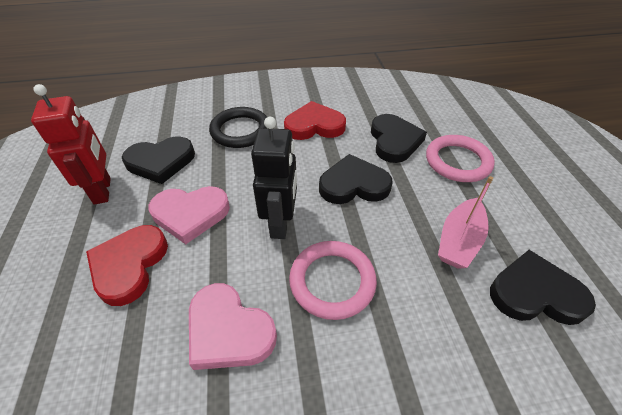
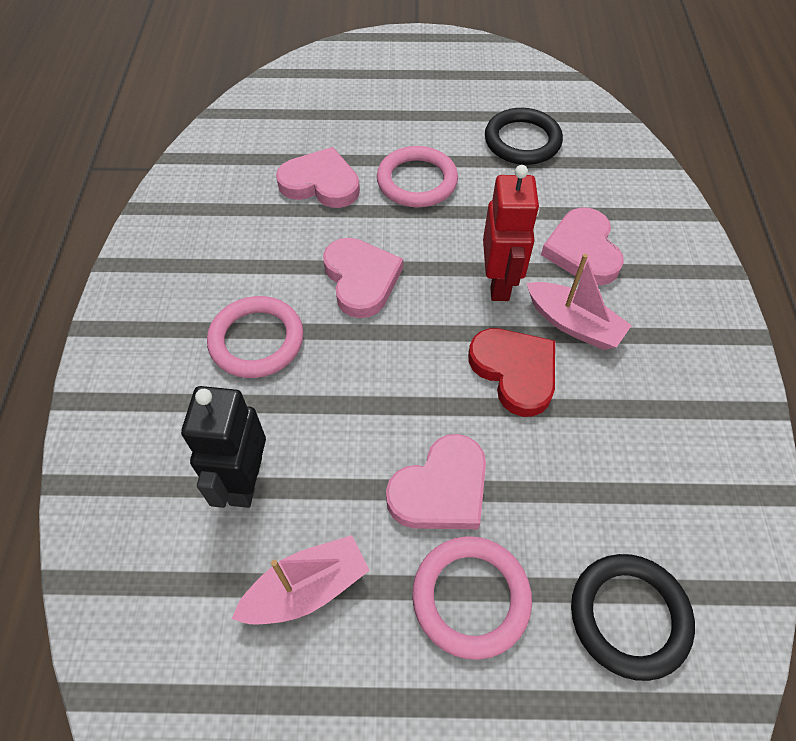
black heart: [122,136,195,184] [319,154,393,204] [371,114,427,163] [490,250,596,325] = 4 -> none = 0
black ring: [209,107,267,148] = 1 -> [485,108,563,165] [571,554,695,681] = 2
pink boat: [438,176,493,269] = 1 -> [232,535,370,624] [527,254,632,350] = 2
pink heart: [149,186,230,244] [189,283,277,370] = 2 -> [276,147,360,208] [323,238,403,318] [386,434,486,529] [541,207,624,285] = 4
pink ring: [289,241,377,320] [426,135,495,182] = 2 -> [207,296,304,378] [377,146,458,207] [412,536,532,660] = 3
red heart: [86,225,168,306] [284,101,346,140] = 2 -> [468,328,555,417] = 1

